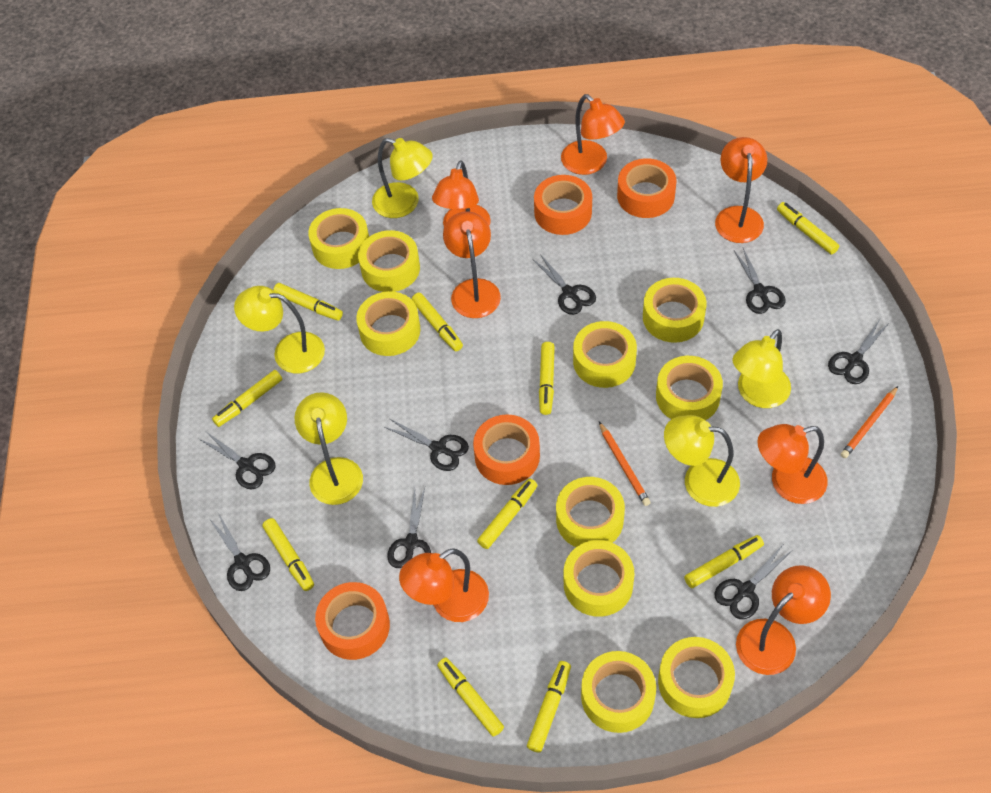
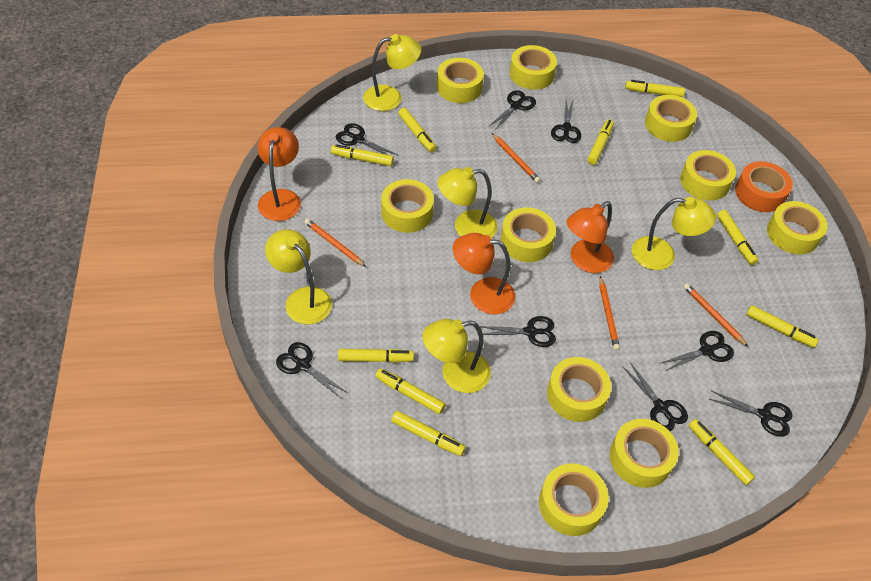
orange lamp: [399,548,489,622] [432,161,491,227] [443,211,501,318] [561,94,625,175] [715,137,767,243] [736,566,831,675] [757,424,828,504] = 7 -> [257,127,301,221] [453,233,516,314] [566,201,614,273] = 3
orange pencil: [599,422,651,506] [841,386,898,458] = 2 -> [304,219,366,267] [492,133,541,183] [599,276,620,351] [683,283,748,347] = 4
orange tape: [315,582,390,660] [473,414,540,485] [534,175,592,235] [617,158,676,218] = 4 -> [735,161,793,212] = 1

